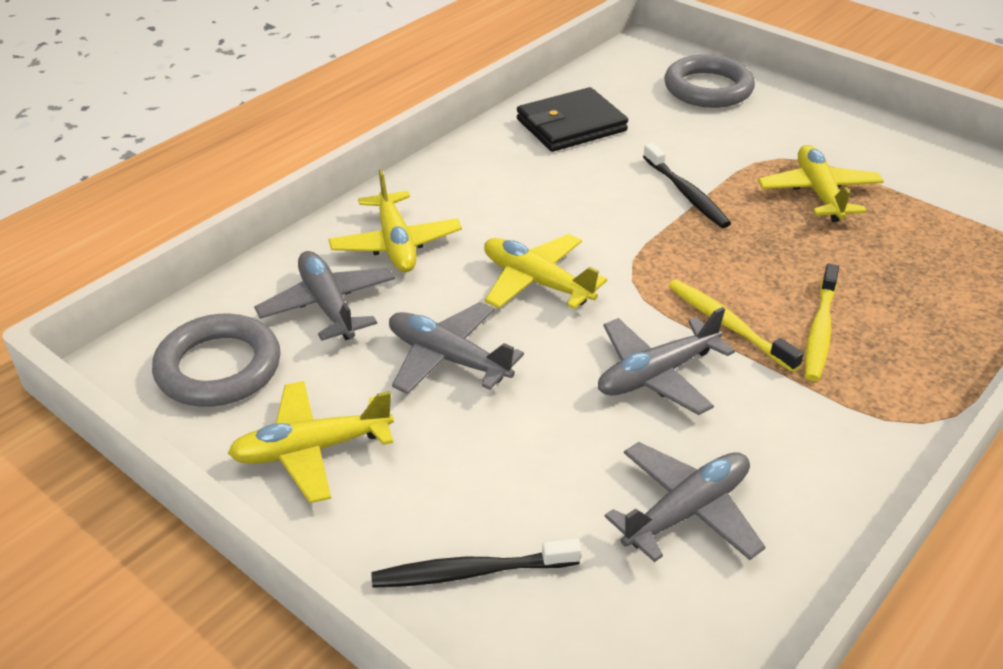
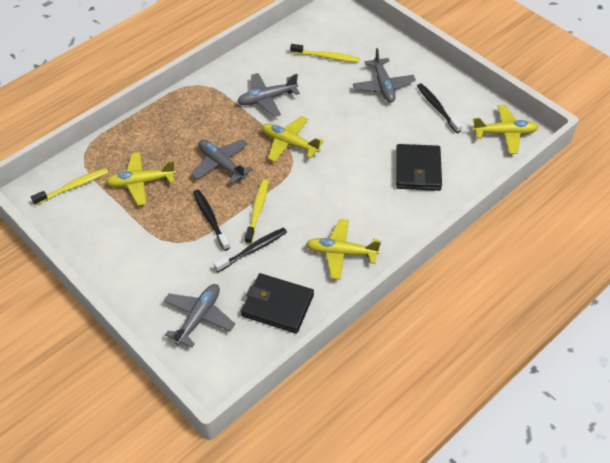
black toothbrush: [371,539,581,588] [643,143,731,228] = 2 -> [193,189,230,251] [214,227,287,272] [417,83,462,133] = 3
black wallet: [517,87,628,152] = 1 -> [241,273,314,333] [396,144,442,191] = 2
grey ring: [152,314,281,407] [664,55,755,108] = 2 -> none = 0
yellow toothbrush: [669,280,804,372] [805,264,839,381] = 2 -> [31,168,108,205] [245,179,268,244] [290,44,360,63] = 3

